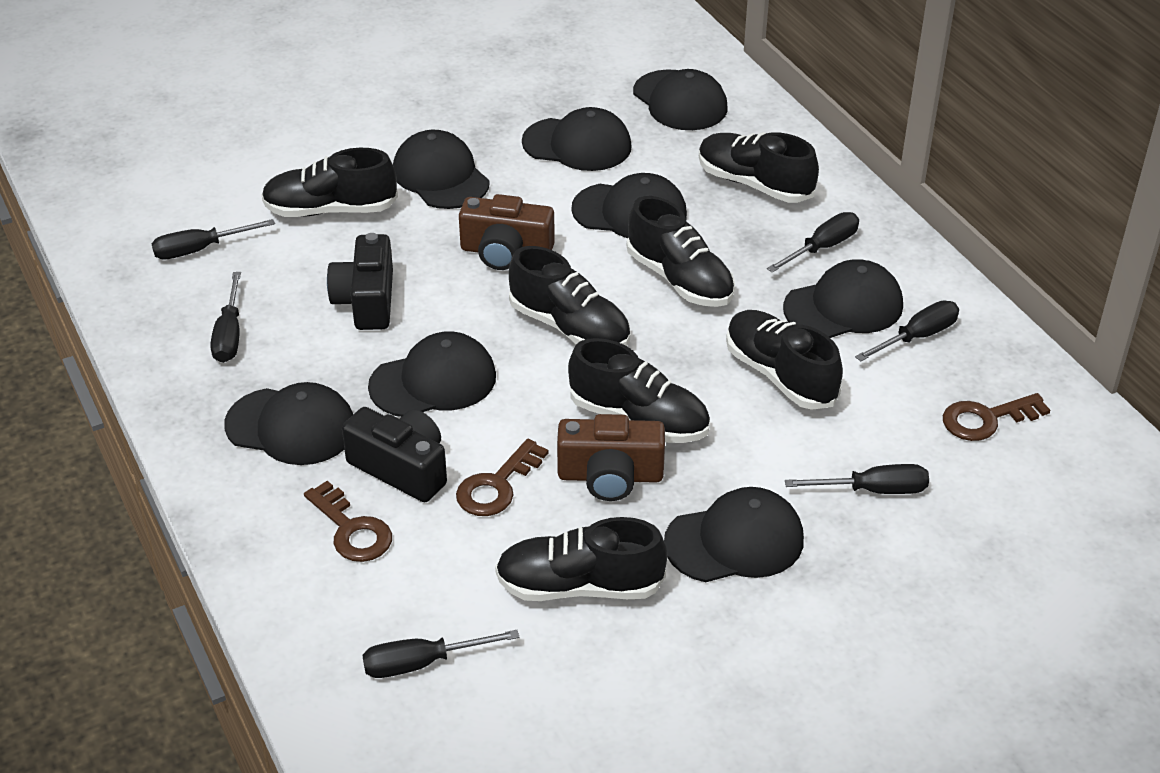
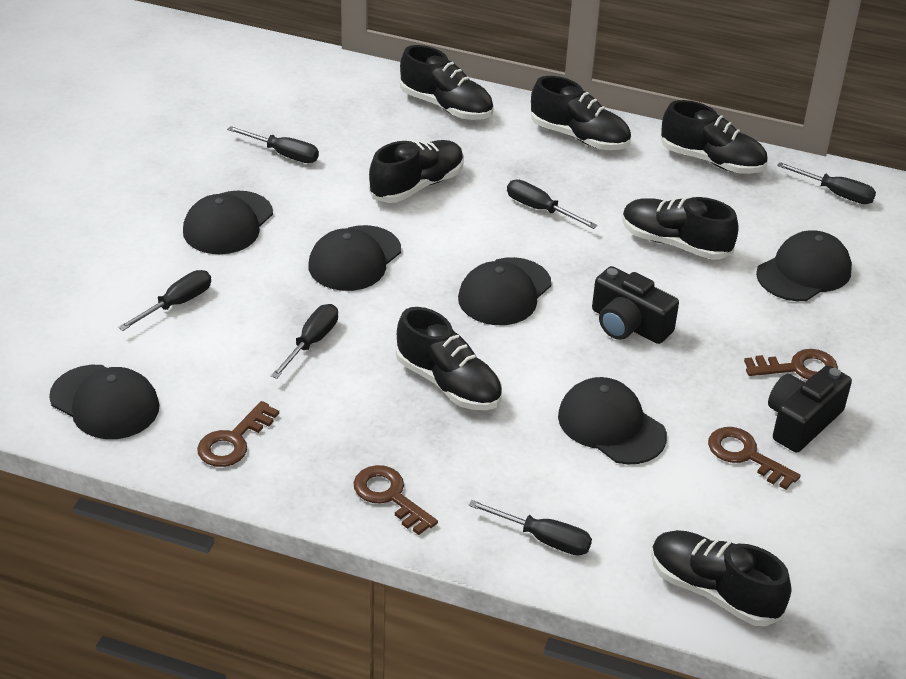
black cap: [224,382,353,465] [368,332,496,417] [393,130,490,209] [522,107,632,171] [571,173,687,238] [633,69,727,130] [664,487,804,582] [783,259,903,338] = 8 -> [49,365,160,439] [183,191,273,254] [308,225,401,291] [458,257,552,325] [558,377,667,464] [756,230,852,301] = 6
brown camera: [459,194,555,270] [557,414,665,501] = 2 -> none = 0
brown key: [304,481,392,562] [456,439,549,516] [943,393,1050,441] = 3 -> [197,401,279,467] [353,465,438,535] [708,427,800,490] [744,349,838,380] = 4

